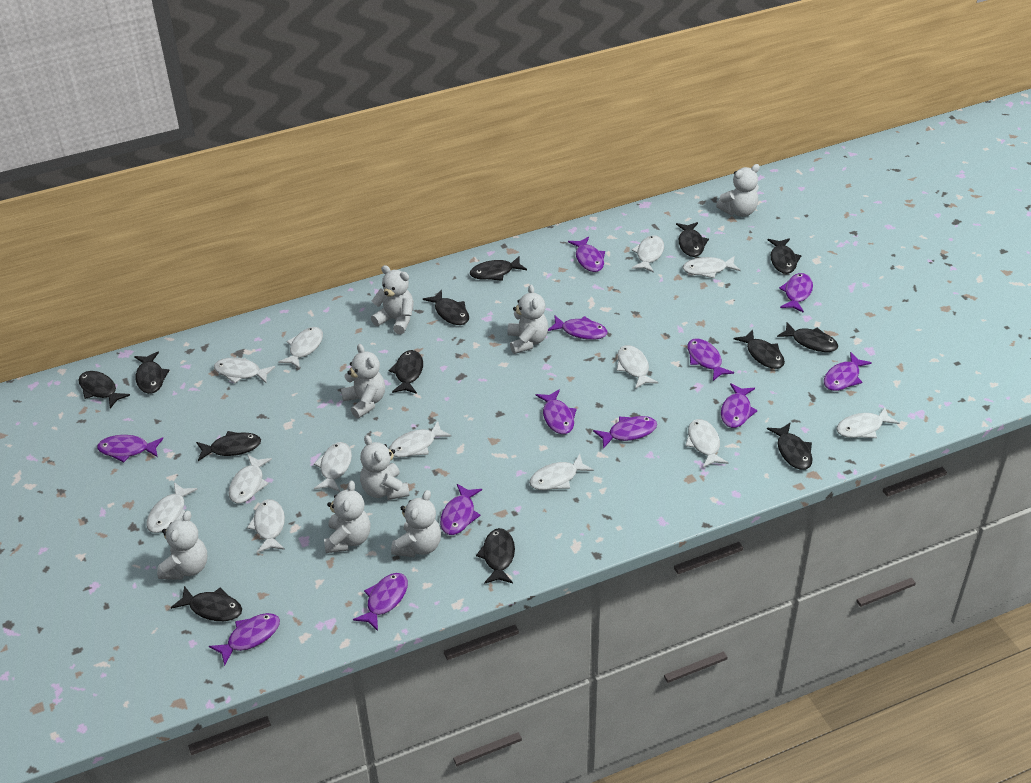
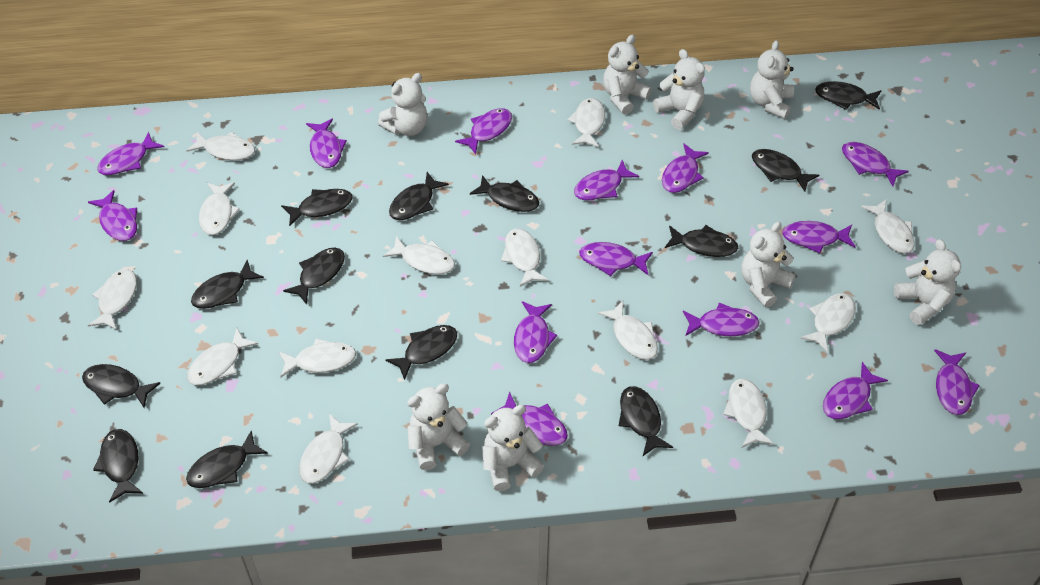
purple fish: [97,435,163,462] [209,613,280,666] [353,573,408,631] [440,484,482,535] [536,389,577,434] [548,315,608,340] [568,236,605,272] [593,416,657,449] [687,338,734,381] [721,383,758,428] [779,273,813,313] [824,352,872,391] = 12 -> [88,190,137,241] [97,132,164,175] [306,119,347,168] [455,108,512,154] [491,392,568,446] [514,301,557,363] [574,160,639,201] [579,242,653,276] [662,144,709,193] [683,303,759,336] [782,221,856,253] [823,362,888,419] [842,142,909,186] [934,349,980,415] = 14

